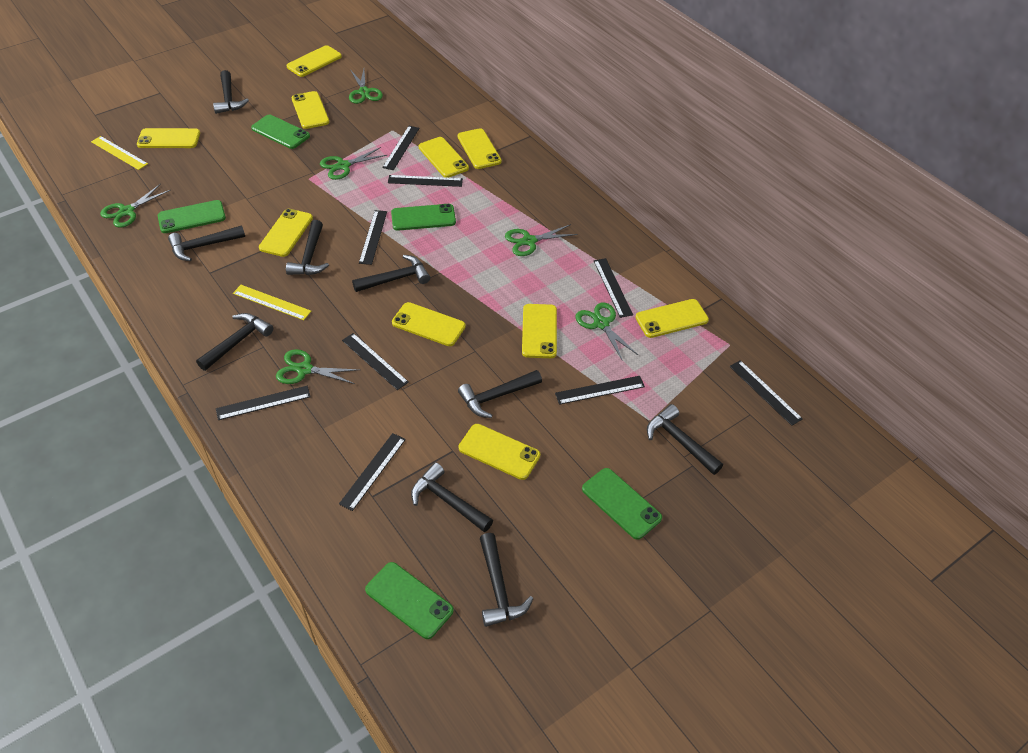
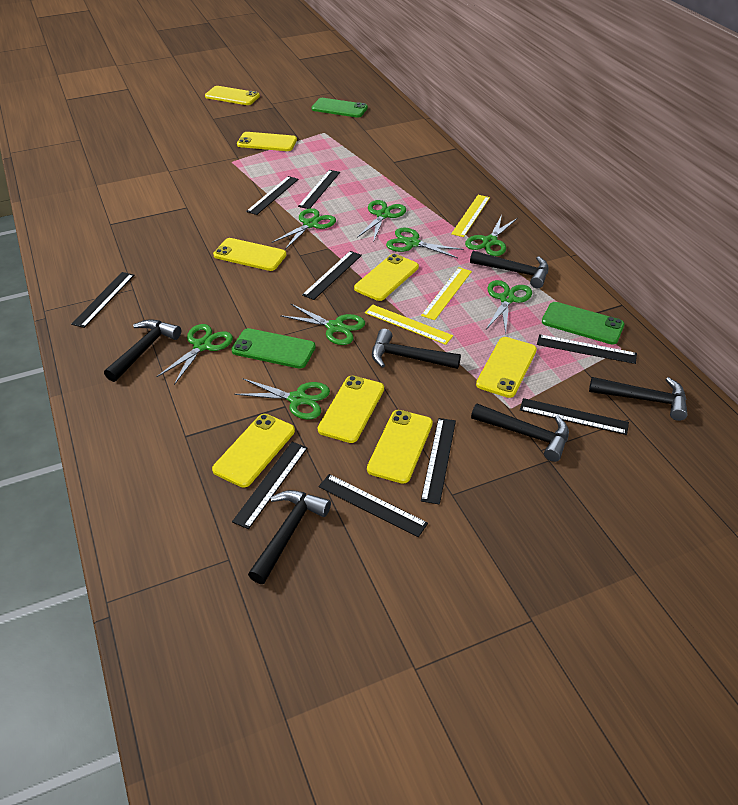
black hammer: [168,225,245,261] [196,313,273,371] [213,70,249,114] [286,220,329,275] [352,255,430,292] [411,462,493,532] [458,370,542,418] [480,533,533,627] [647,404,723,475] = 9 -> [104,319,181,382] [248,490,331,584] [372,329,461,369] [470,251,549,288] [471,404,569,462] [589,377,688,421] = 6
green phone: [158,200,226,233] [251,115,310,149] [365,562,454,639] [391,204,456,231] [582,468,662,540] = 5 -> [231,328,316,368] [311,98,368,118] [542,302,624,345] = 3
green scissors: [100,184,170,228] [276,349,359,384] [320,147,387,180] [349,69,383,104] [505,224,578,256] [575,303,638,361] = 6 -> [157,324,233,385] [234,378,330,420] [271,208,336,249] [280,303,365,345] [357,200,406,240] [386,228,464,258] [465,215,518,256] [486,280,532,334] = 8
yellow phone: [137,128,200,148] [259,209,313,257] [287,45,342,77] [292,91,329,129] [392,302,466,346] [419,137,469,178] [458,128,502,169] [459,424,540,480] [522,304,557,358] [635,299,709,338] = 10 -> [205,86,260,105] [212,414,295,488] [213,238,287,271] [237,132,297,151] [318,376,384,443] [354,254,419,301] [367,410,433,484] [476,337,537,398] = 8
yellow ruler: [91,136,148,170] [233,285,311,320] = 2 -> [365,305,453,345] [421,267,472,320] [451,195,490,237] = 3

